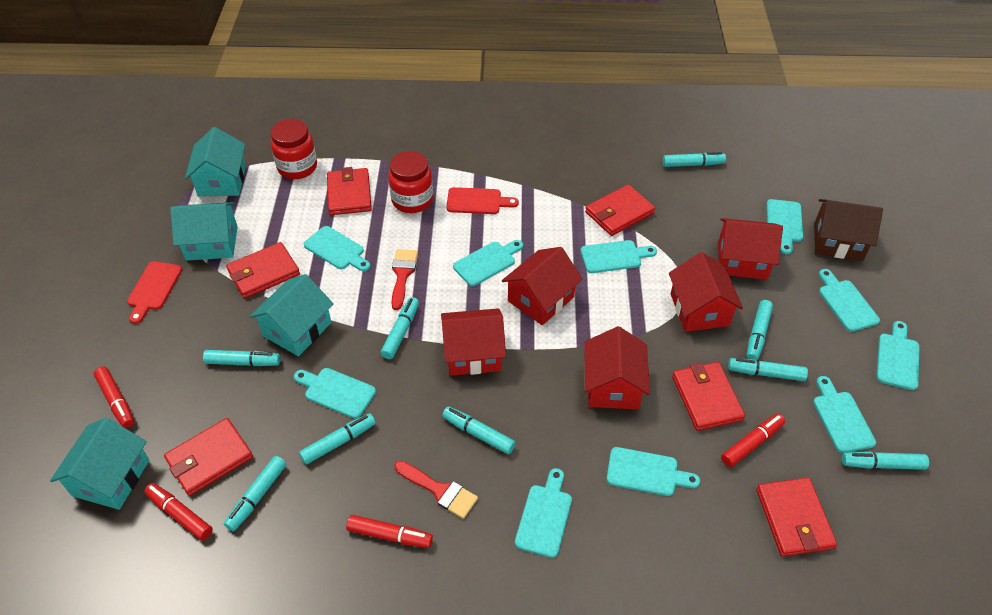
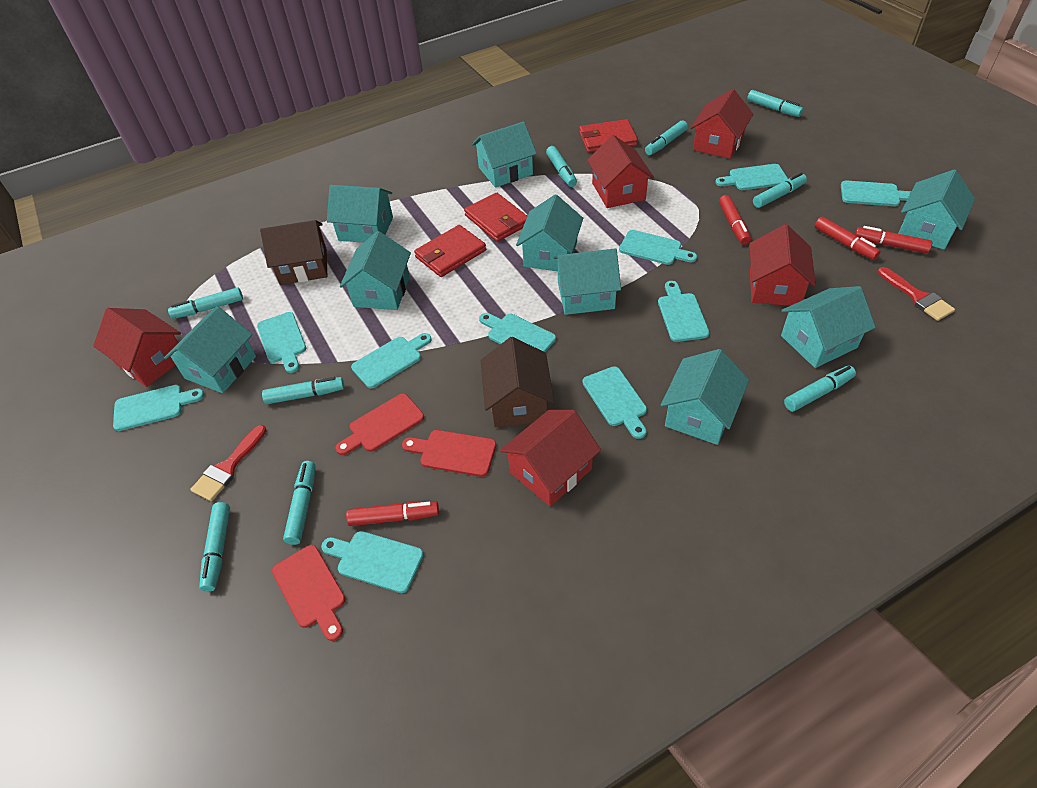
brown house: [814,199,883,261] = 1 -> [260,220,327,285] [481,337,554,427] = 2
red cutting board: [127,261,182,324] [446,187,519,214] = 2 -> [272,545,346,641] [335,393,424,455] [402,430,496,477] = 3
red jar: [270,119,317,179] [388,151,433,213] = 2 -> none = 0
red wallet: [164,418,253,496] [226,242,300,298] [327,167,372,215] [585,184,655,236] [672,362,745,431] [756,477,837,557] = 6 -> [414,225,486,277] [464,193,527,242] [579,119,638,153] = 3
turquoise house: [50,418,149,510] [170,202,238,261] [185,127,246,197] [250,274,334,356] = 4 -> [164,306,256,393] [327,185,393,243] [340,231,411,310] [472,121,537,188] [516,194,583,271] [554,248,621,315] [661,349,749,445] [781,286,876,368] [898,169,975,250] = 9

